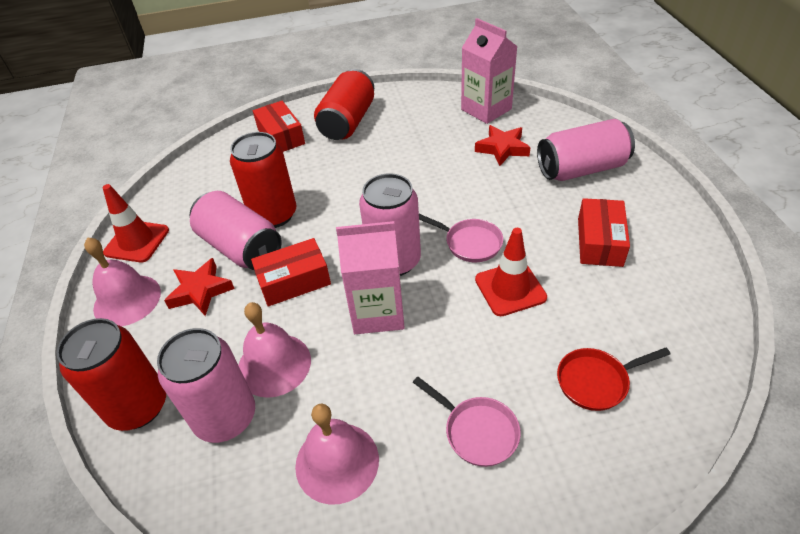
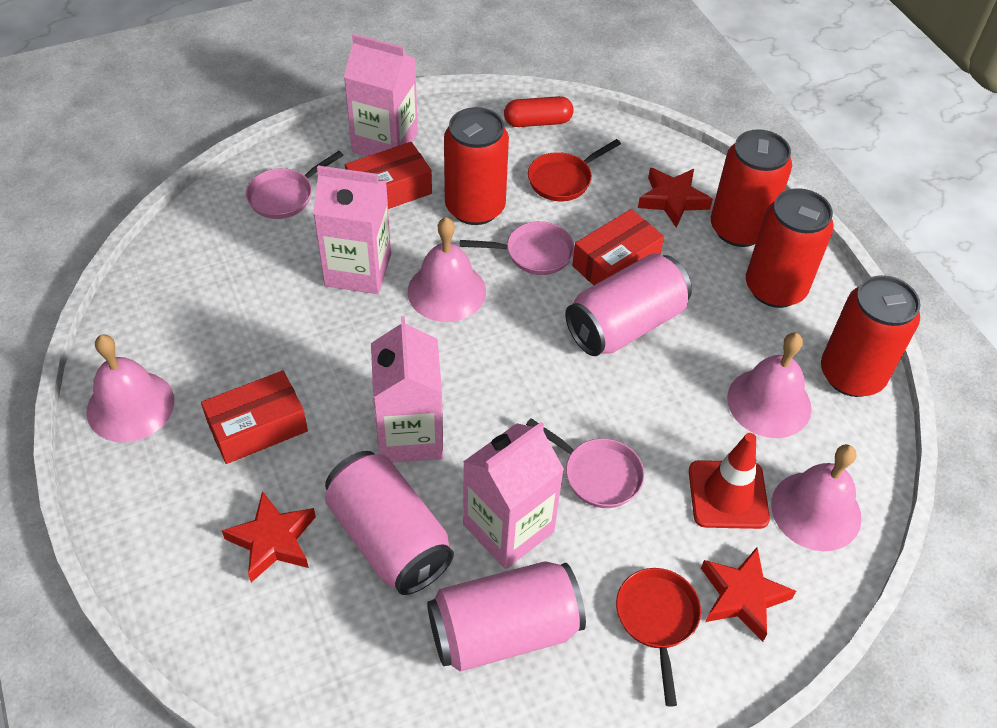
pink bell: [84,237,161,326] [238,302,311,398] [295,404,379,505] = 3 -> [86,334,174,442] [408,217,486,322] [727,333,812,438] [771,444,862,551] = 4
pink can: [157,328,255,443] [190,191,282,270] [359,173,421,276] [537,119,635,181] = 4 -> [325,451,454,595] [427,561,586,672] [565,253,692,356] = 3
pink carton: [336,221,405,334] [461,18,518,124] = 2 -> [313,166,391,294] [344,34,418,156] [371,316,443,462] [463,422,564,569] = 4
pink pan: [413,377,521,467] [419,214,503,262] = 2 -> [246,151,344,219] [460,221,575,275] [526,418,644,508] = 3
red can: [57,318,166,431] [230,132,296,228] [314,69,374,140] = 3 -> [444,107,509,225] [711,129,792,247] [746,188,834,308] [821,275,921,397] = 4
red capsule: none = 0 -> [504,96,574,127] = 1
red pan: [557,348,670,411] = 1 -> [528,139,621,201] [616,568,701,707] = 2
red star: [164,258,235,316] [475,125,531,166] = 2 -> [221,491,316,582] [638,168,713,228] [701,547,796,642] = 3
red traffic cone: [102,184,169,263] [475,228,547,316] = 2 -> [689,433,770,529] = 1

